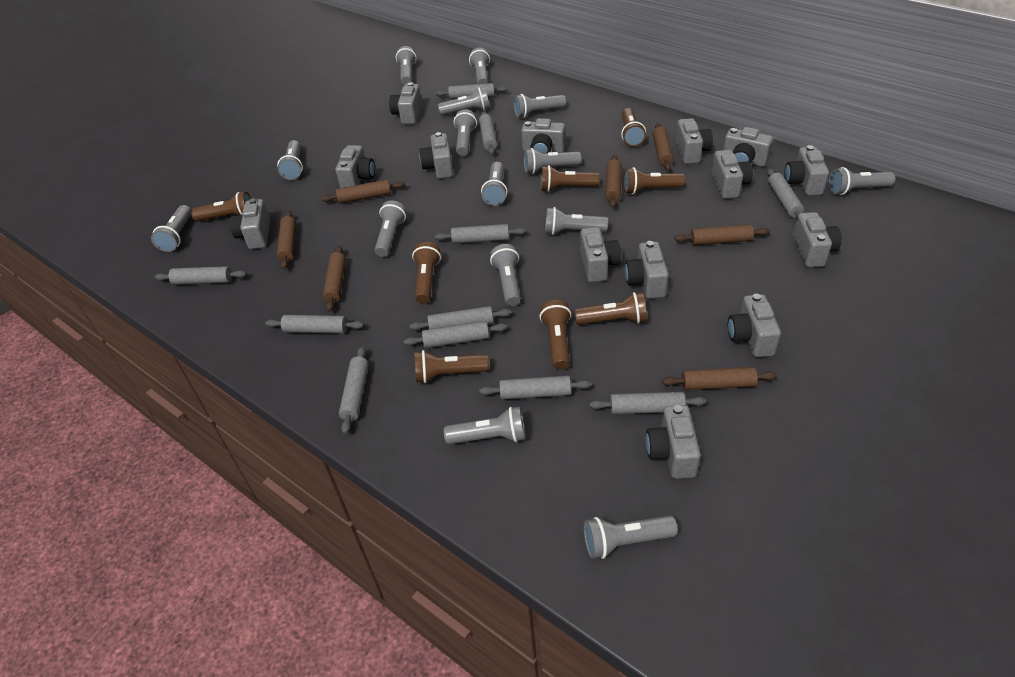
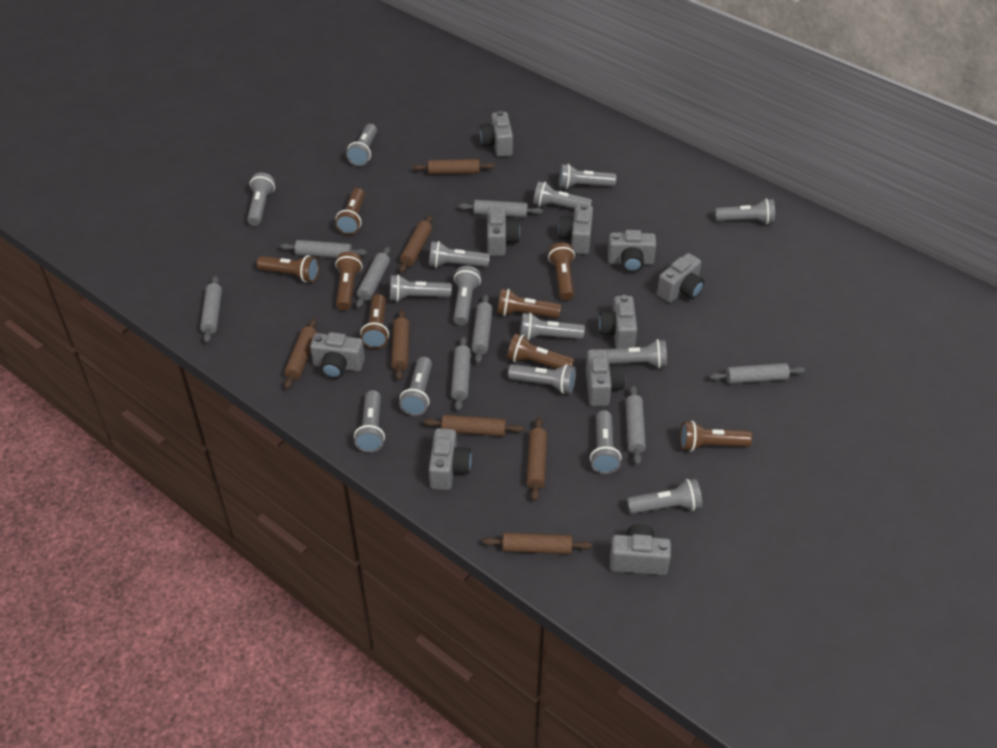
grey camera: [229,198,270,249] [335,145,375,188] [389,82,422,124] [419,132,453,179] [521,118,565,154] [580,227,621,282] [625,241,669,299] [646,405,701,479] [675,118,713,164] [712,150,753,199] [723,127,773,167] [728,294,781,357] [785,145,829,196] [793,212,842,267] = 14 -> [310,332,365,379] [429,428,472,490] [480,111,513,157] [487,207,520,256] [558,204,593,254] [586,349,625,406] [599,295,637,348] [608,230,656,272] [610,524,671,575] [657,253,704,303] = 10
grey rolling pin: [155,266,247,285] [265,315,364,334] [339,346,369,434] [404,321,507,348] [410,306,511,330] [435,224,526,244] [436,83,508,99] [479,111,497,155] [479,376,591,400] [590,392,706,414] [767,168,804,218] = 11 -> [200,276,222,343] [280,240,367,258] [356,246,390,308] [451,337,471,411] [459,200,543,218] [472,294,493,364] [625,385,646,465] [710,363,805,384] = 8

